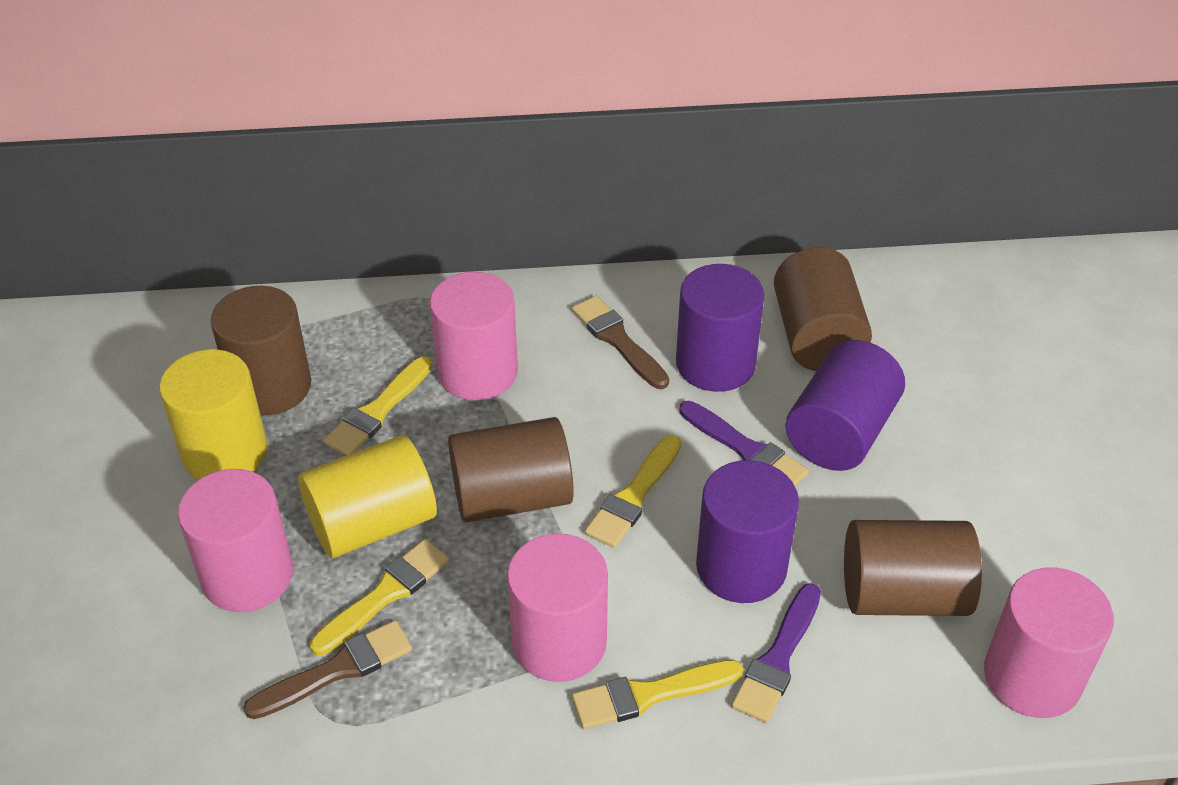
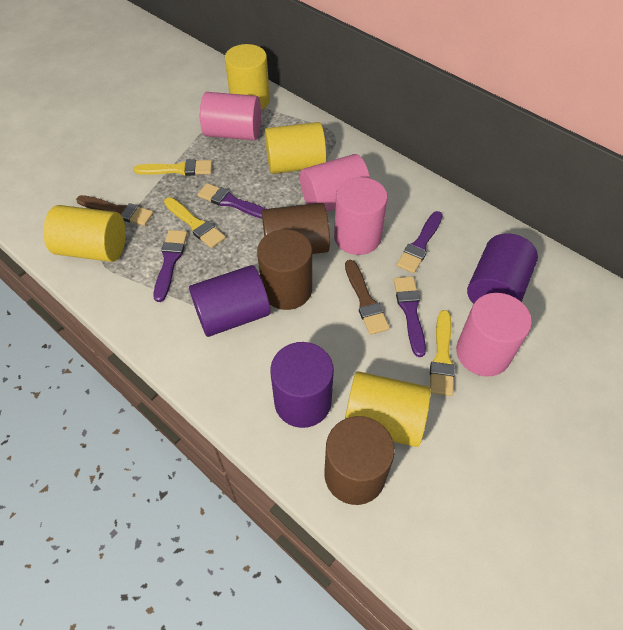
brown cylinder: [211,286,311,415] [448,417,574,523] [774,247,872,371] [844,520,982,616] = 4 -> [257,229,312,310] [262,203,330,254] [324,416,395,505] = 3
purple brush: [679,401,809,486] [732,583,821,723] = 2 -> [153,230,187,302] [197,183,266,219] [394,276,426,357] [397,211,443,273] = 4
yellow brush: [310,539,450,656] [324,356,433,456] [572,660,743,729] [585,435,681,548] = 4 -> [133,159,212,176] [164,197,226,248] [430,310,455,396] = 3
yellow cylinder: [159,349,267,480] [298,435,437,558] = 2 -> [43,205,126,262] [225,44,270,110] [265,122,326,174] [345,371,431,447] = 4

